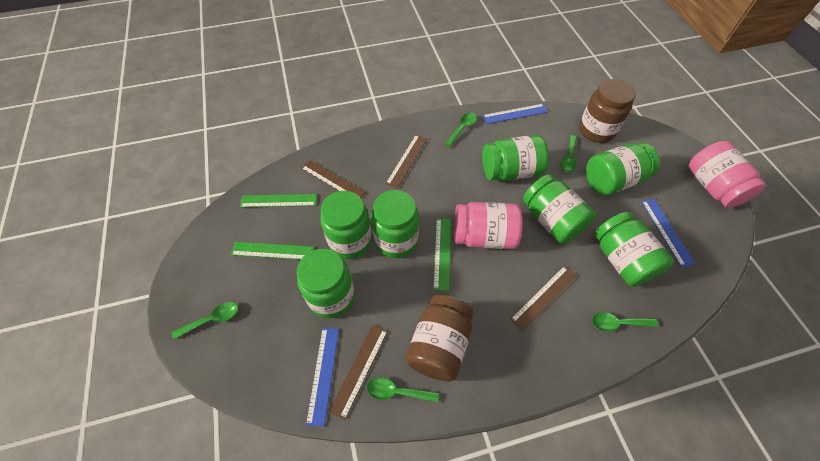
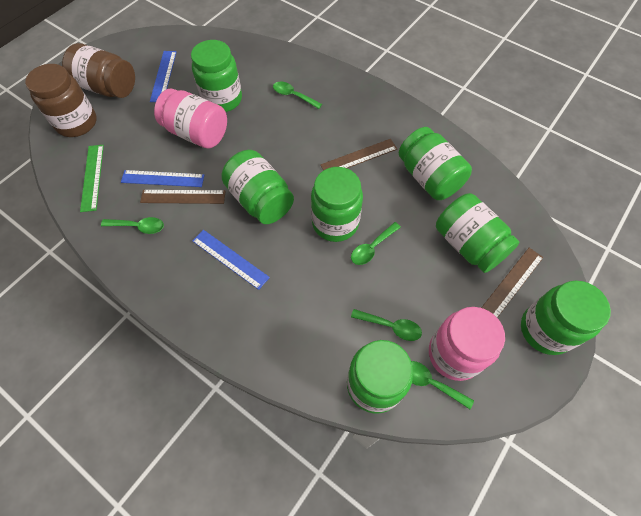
brown ruler: [301,160,366,198] [329,325,388,420] [386,135,427,189] [510,266,577,331] = 4 -> [140,190,226,204] [320,139,397,170] [481,248,543,318] = 3
green ruler: [231,242,314,260] [240,194,317,208] [433,218,451,291] = 3 -> [80,145,104,212] = 1

